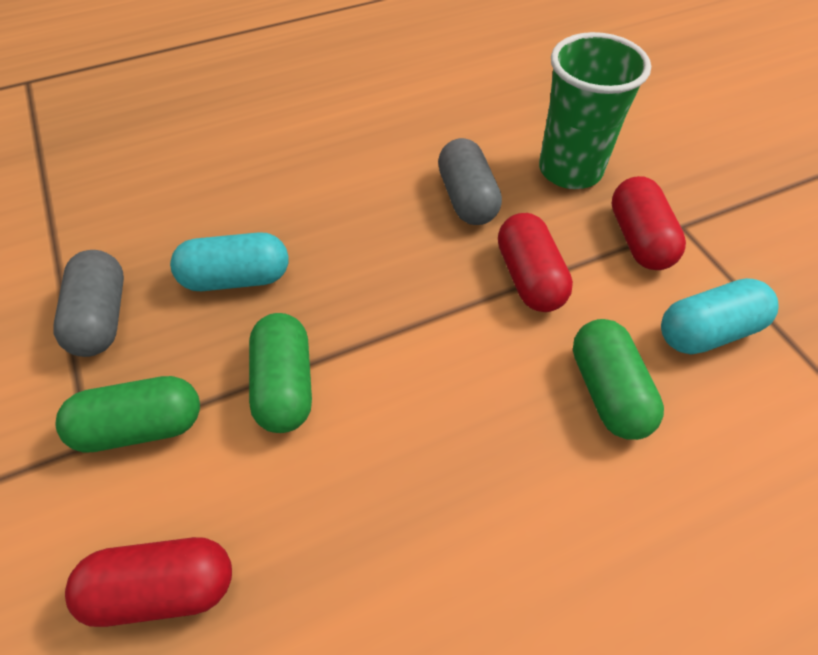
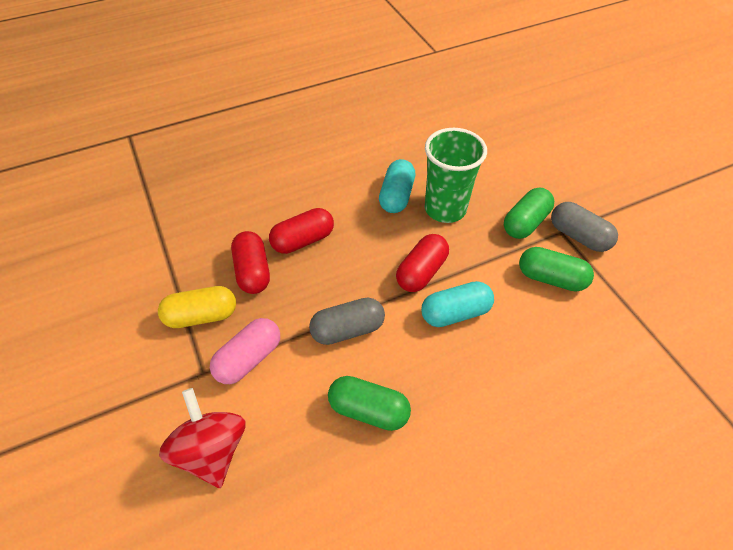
pink capsule: none = 0 -> [210,318,280,384] = 1
red spinning top: none = 0 -> [159,388,246,488] = 1
yellow capsule: none = 0 -> [158,286,236,328] = 1

